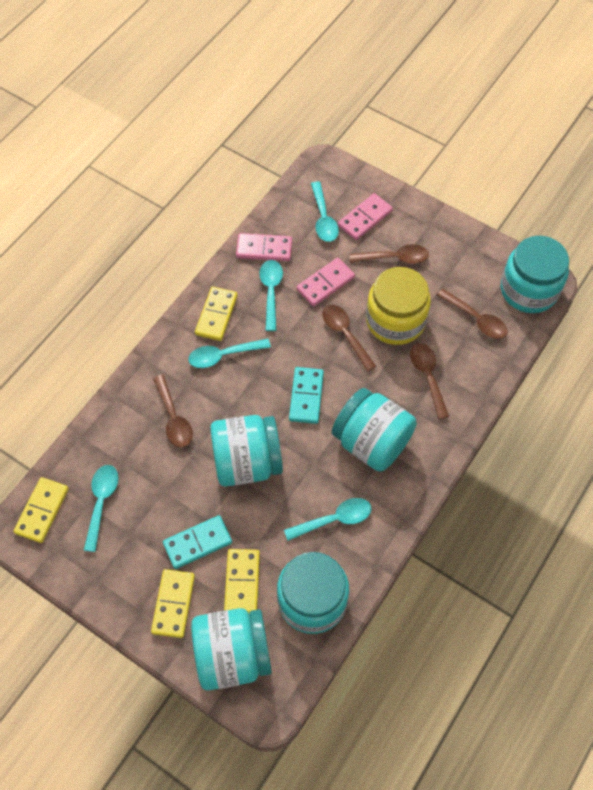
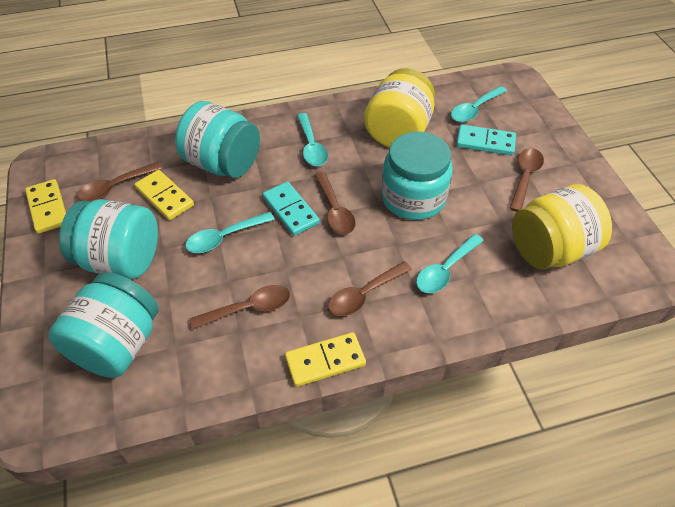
pink domino: [236,233,292,261] [296,258,355,306] [338,193,393,240] = 3 -> none = 0
turquoise jar: [191,608,272,690] [210,415,283,487] [277,552,349,634] [332,388,417,472] [501,236,569,313] = 5 -> [49,272,159,378] [59,199,158,279] [175,101,260,178] [382,132,453,220] = 4
turquoise spoon: [84,465,118,552] [188,339,271,368] [259,260,283,331] [284,498,372,541] [311,181,339,242] = 5 -> [185,212,275,253] [297,113,328,166] [416,234,484,293] [451,86,507,122] = 4
yellow domino: [13,477,69,543] [151,569,195,638] [195,287,238,341] [224,549,260,613] = 4 -> [25,179,66,234] [135,170,194,220] [285,332,366,387] = 3
yellow jar: [366,267,431,345] = 1 -> [364,68,435,147] [512,184,612,269] = 2

